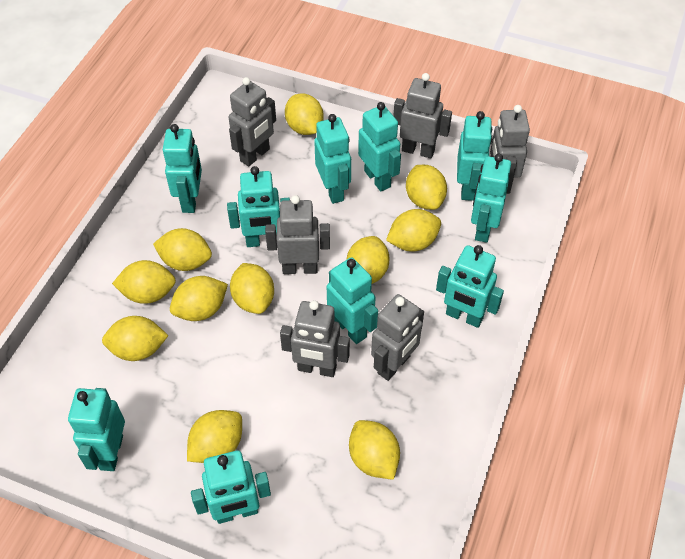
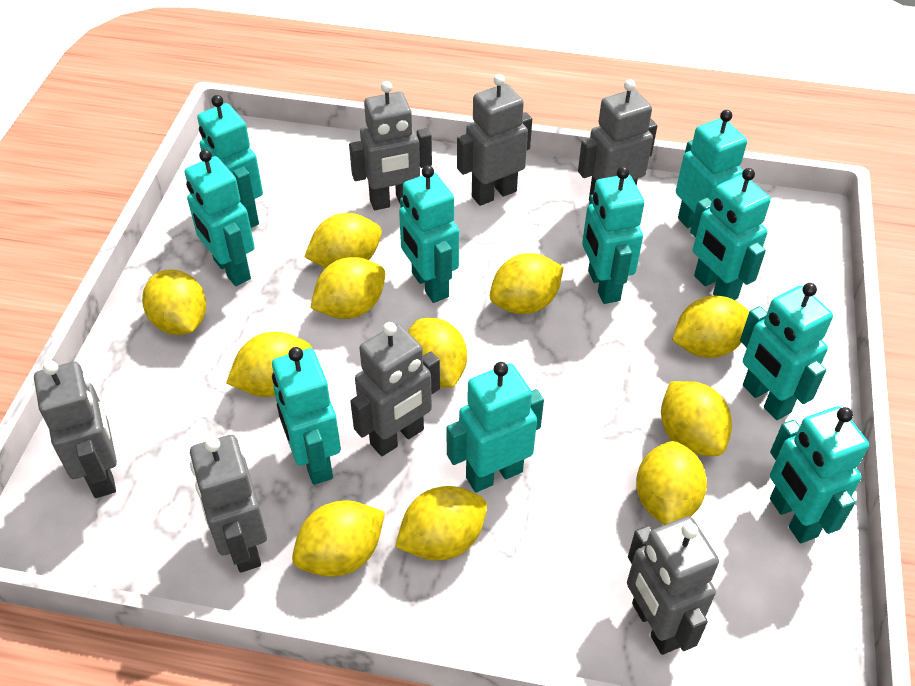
grey robot: [229,77,276,167] [265,195,330,274] [280,300,350,377] [371,294,424,381] [394,73,452,158] [490,105,530,194] = 6 -> [34,360,117,498] [190,435,267,573] [349,81,432,210] [350,322,440,456] [457,74,532,206] [578,79,657,201] [627,516,719,655] = 7

